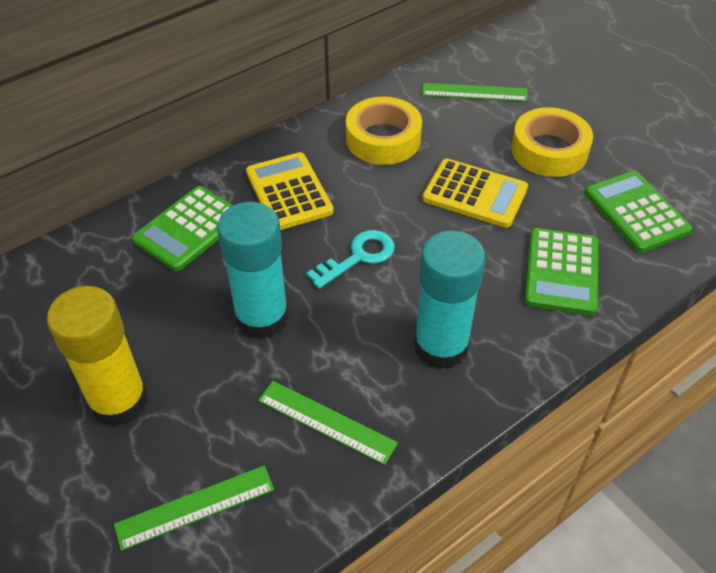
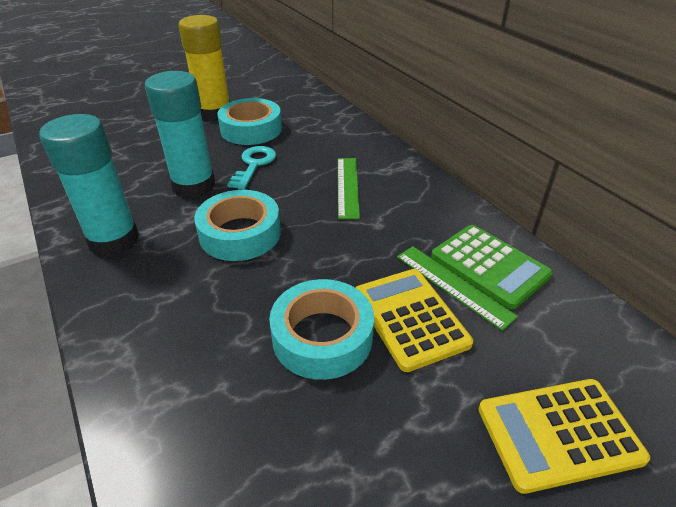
green calculator: [132,186,233,271] [525,228,599,315] [585,171,692,253] = 3 -> [431,225,553,309] = 1
green ruler: [114,465,274,551] [258,381,398,465] [422,83,528,102] = 3 -> [338,158,360,219] [397,246,518,331] = 2
turquoise tape: none = 0 -> [194,190,281,261] [218,98,282,145] [269,279,374,380] = 3
yellow tape: [346,97,422,165] [511,107,593,177] = 2 -> none = 0

